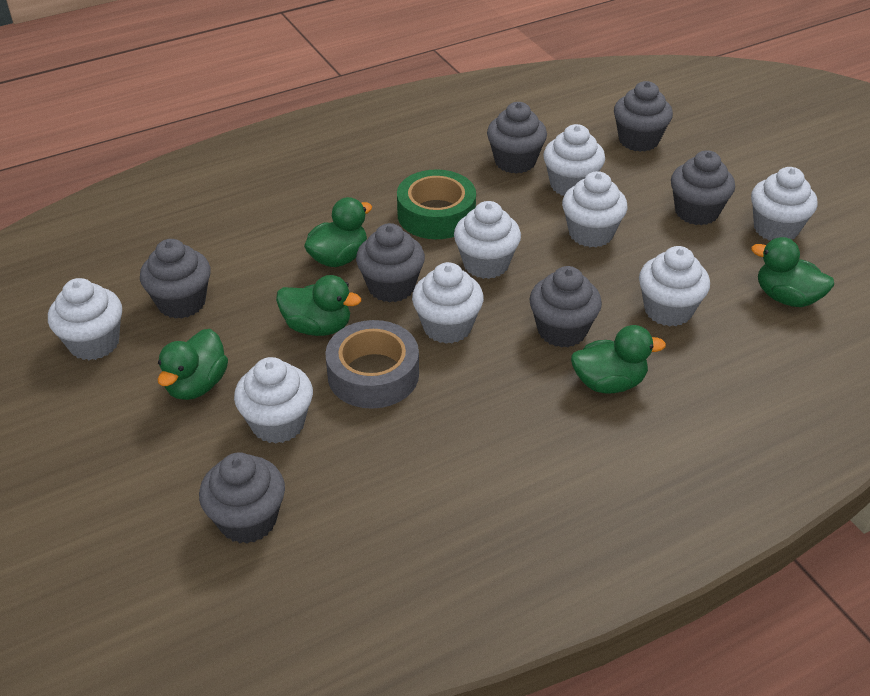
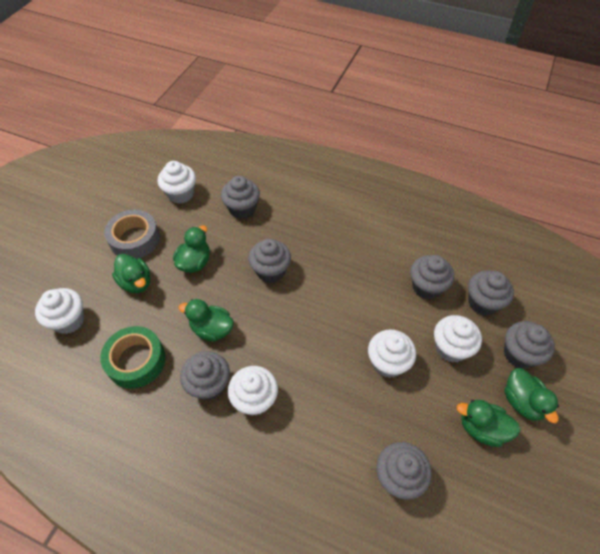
white cupcake: [48,278,122,360] [234,357,313,444] [412,262,484,344] [454,201,521,279] [543,124,605,195] [562,171,628,247] [639,246,710,326] [751,167,818,241] = 8 -> [35,288,84,334] [158,161,196,204] [228,366,278,416] [368,330,416,378] [434,315,482,362] = 5

